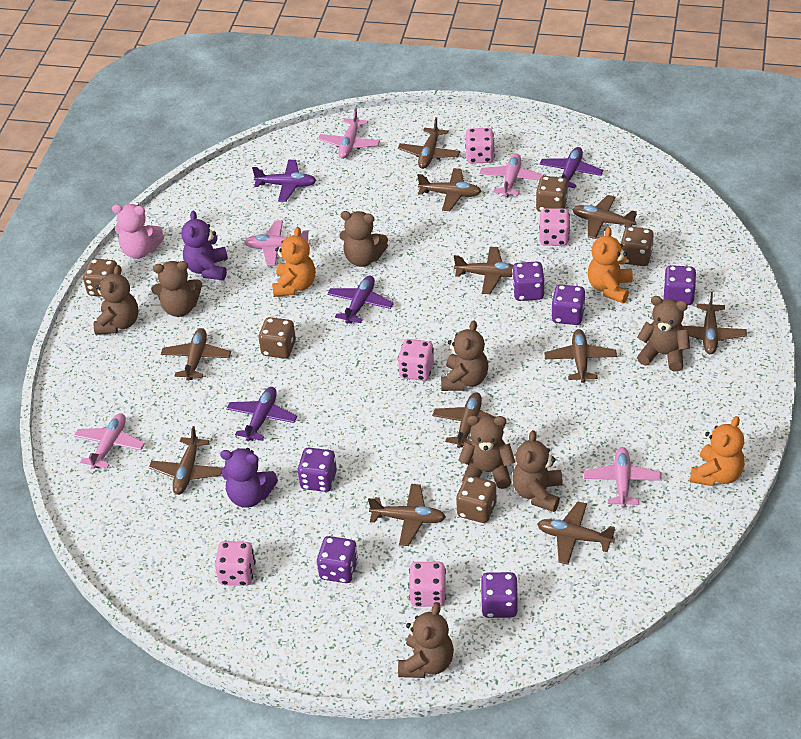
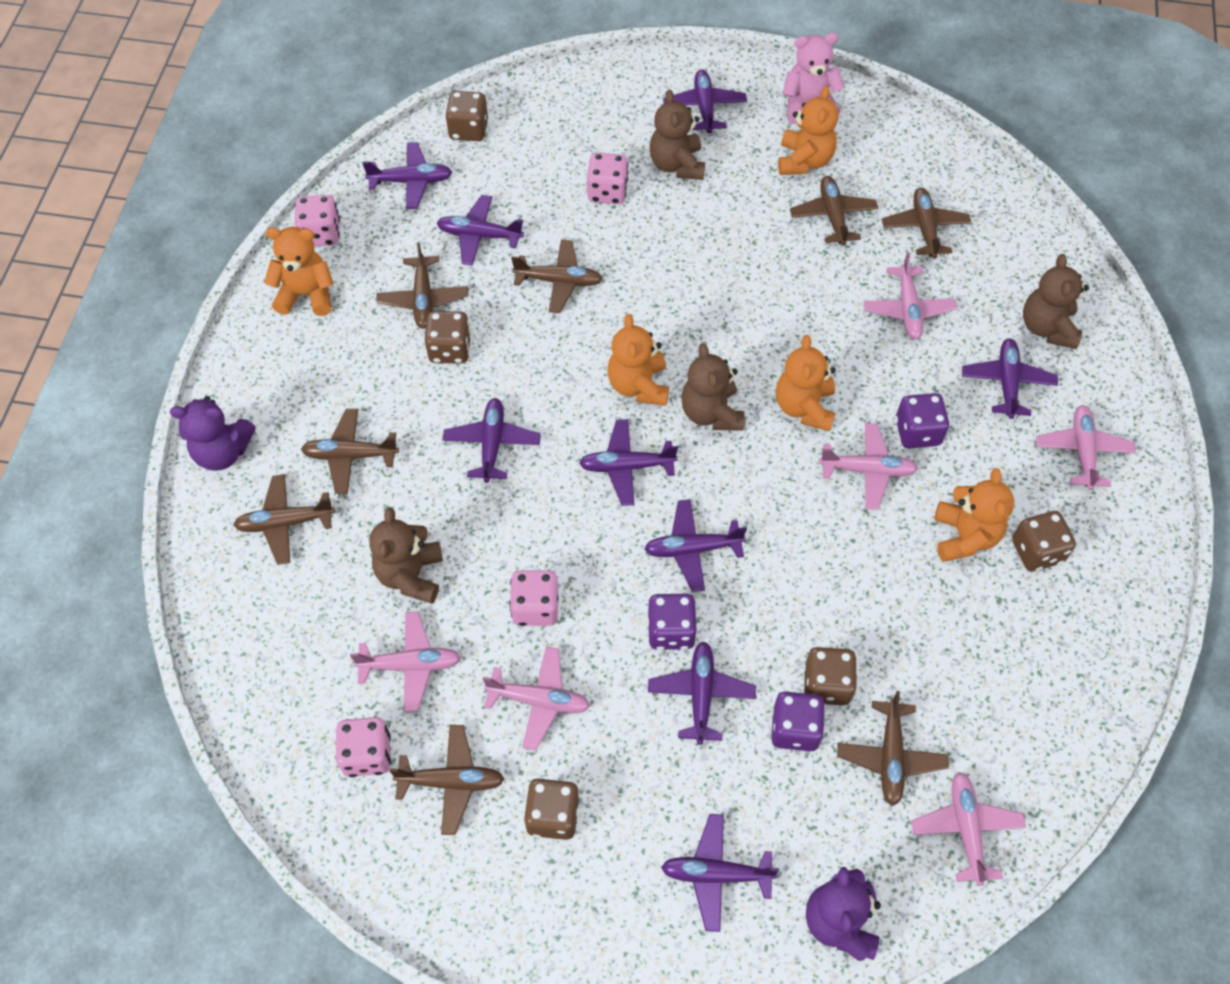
brown plane: [149,426,222,495] [161,328,231,381] [368,484,446,546] [398,117,460,169] [417,168,481,211] [432,392,505,448] [454,247,513,294] [537,502,615,565] [544,329,617,383] [572,195,637,239] [683,292,747,354] = 11 -> [233,474,335,565] [301,409,399,494] [376,242,468,329] [389,725,504,835] [511,239,603,313] [790,176,878,246] [837,691,949,806] [882,188,971,258] = 8
brown teddy bear: [94,265,138,335] [151,261,202,317] [339,211,388,267] [398,603,454,678] [441,320,488,391] [458,415,515,489] [512,430,563,512] [637,296,690,371] = 8 -> [369,507,443,604] [650,90,705,180] [681,343,744,431] [1023,254,1089,349] = 4
orange teddy bear: [272,227,316,297] [588,227,633,303] [690,416,745,486] = 3 -> [264,227,334,316] [607,314,669,406] [776,335,836,431] [778,86,838,175] [934,468,1014,562] = 5
pink dice: [215,541,256,586] [398,339,434,381] [408,562,446,607] [465,128,495,164] [539,208,570,246] = 5 -> [295,195,340,246] [336,717,391,777] [509,570,559,626] [587,153,628,204] = 4
pink plane: [74,413,145,469] [245,221,310,266] [318,108,380,159] [480,154,544,197] [584,447,662,508] = 5 -> [350,612,461,713] [483,647,590,750] [819,423,918,510] [864,252,957,339] [911,772,1026,886] [1036,405,1136,490] = 6
purple dice: [297,448,337,492] [317,536,358,583] [480,572,518,618] [512,262,544,301] [551,284,585,325] [663,265,696,305] = 6 -> [648,594,697,650] [771,692,825,751] [895,393,950,448] = 3
purple plane: [226,387,298,441] [252,160,316,202] [327,276,394,324] [539,147,603,188] = 4 -> [362,142,452,209] [437,195,524,265] [443,398,541,483] [579,419,678,506] [644,499,747,592] [648,641,756,745] [661,814,779,932] [663,70,747,133] [962,339,1058,419] = 9

